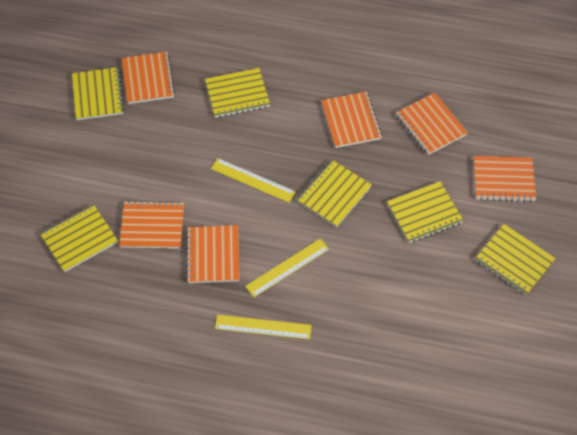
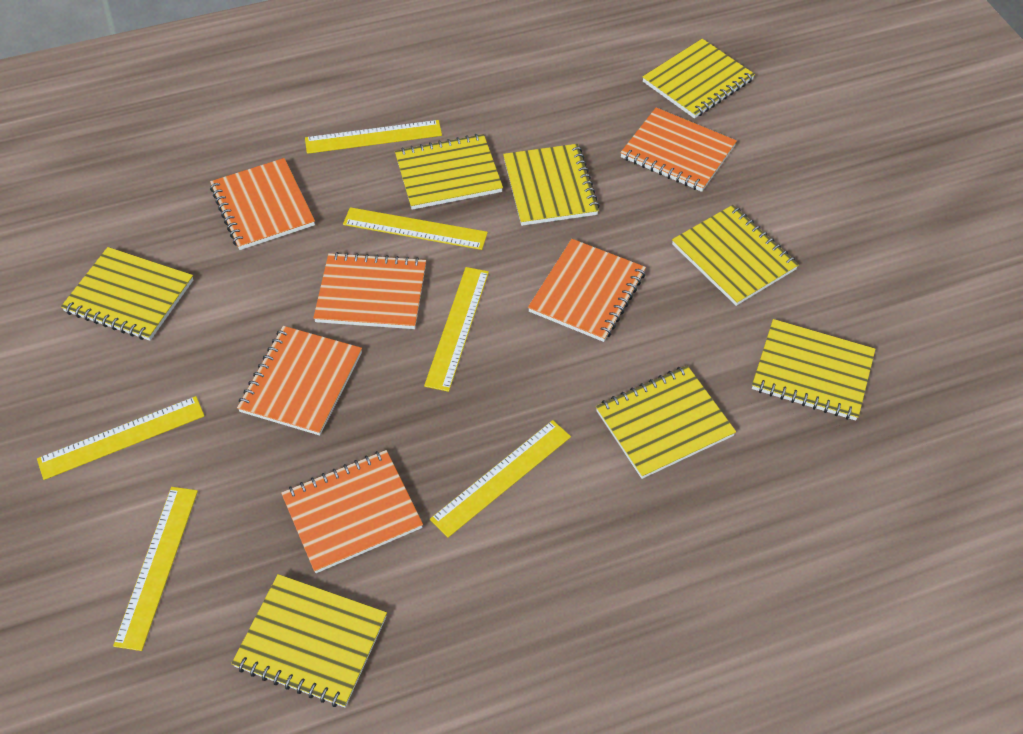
yellow notebook: [40,204,118,272] [72,67,125,120] [205,68,270,118] [297,160,372,227] [387,181,463,243] [475,224,555,295] = 6 -> [61,247,193,341] [231,574,387,708] [395,134,503,210] [503,144,600,226] [596,366,736,479] [643,39,755,118] [672,205,799,306] [752,319,875,420] = 8
yellow ruler: [211,158,296,203] [215,315,312,339] [245,239,329,297] = 3 -> [37,396,204,480] [113,487,198,651] [305,120,442,154] [343,207,488,250] [424,267,489,392] [430,420,571,538] = 6

